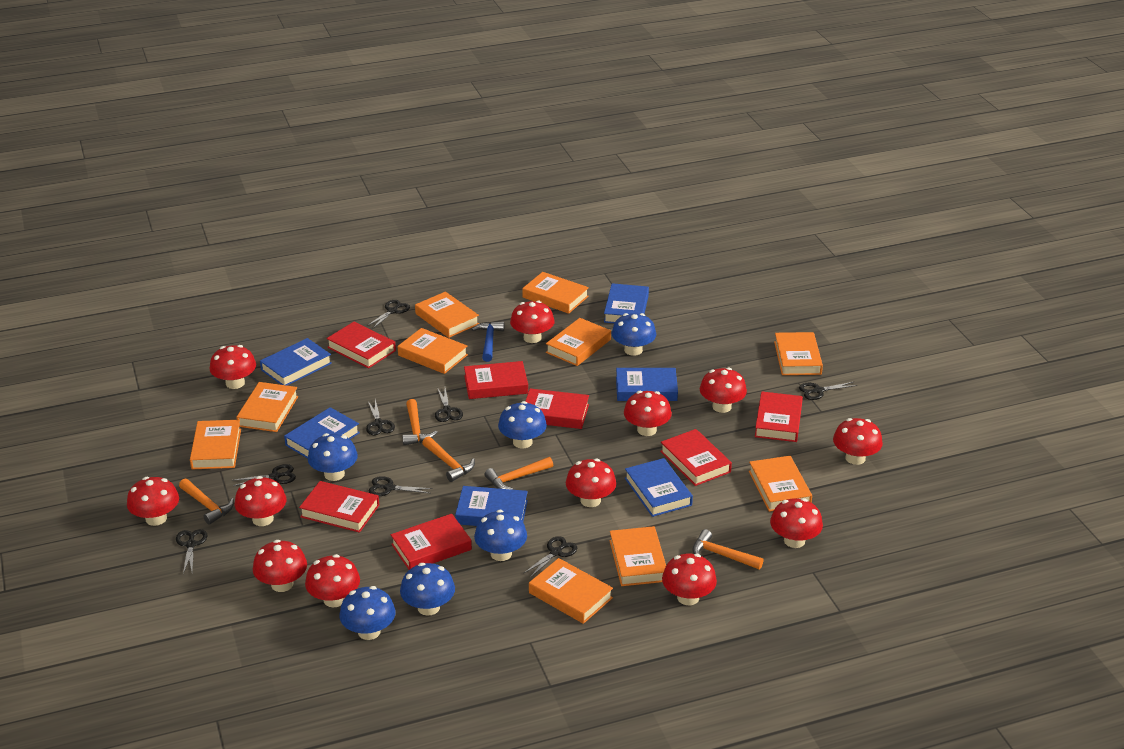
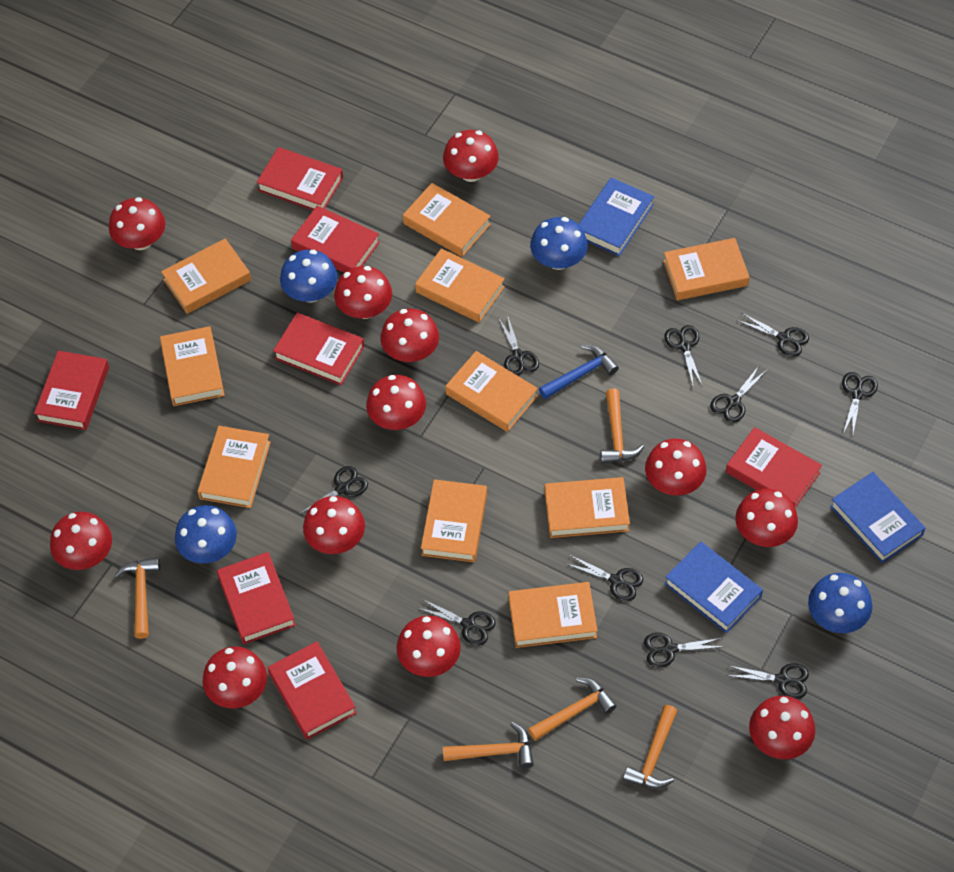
black scissors: [176,529,207,574] [232,464,296,486] [366,300,410,329] [366,400,395,435] [368,476,433,496] [435,387,463,422] [523,536,577,578] [799,382,857,400] = 8 -> [298,466,368,515] [418,599,496,646] [498,314,539,376] [567,555,643,601] [644,633,725,668] [664,325,703,387] [710,366,768,423] [727,663,809,699] [737,313,809,357] [842,372,878,434] = 10
blue book: [260,338,332,385] [284,407,360,459] [455,486,528,526] [604,283,649,323] [616,368,678,401] [625,458,693,517] = 6 -> [579,177,654,256] [664,541,763,633] [830,472,925,563] = 3
blue mushroom: [308,433,358,481] [339,586,396,640] [400,563,455,616] [474,510,527,561] [498,401,547,448] [612,313,656,356] = 6 -> [175,505,237,564] [280,250,338,303] [530,217,588,270] [808,573,872,633] = 4

